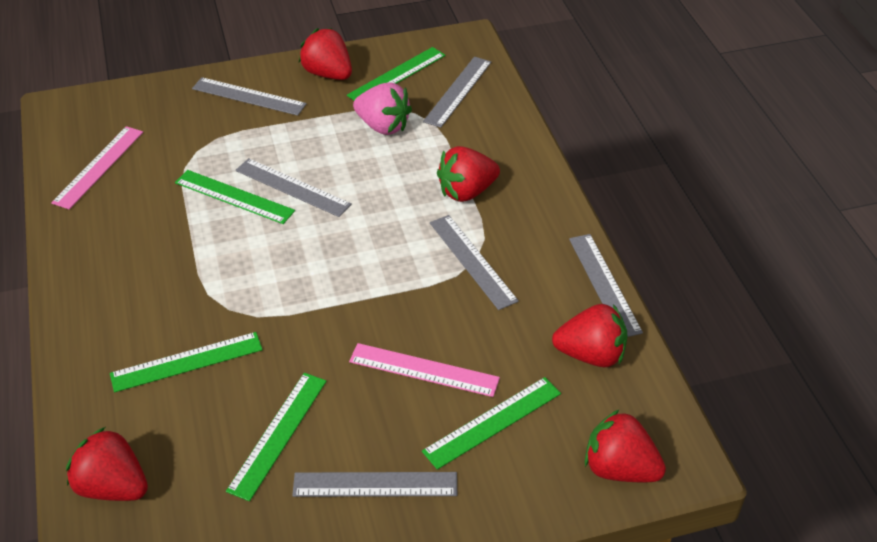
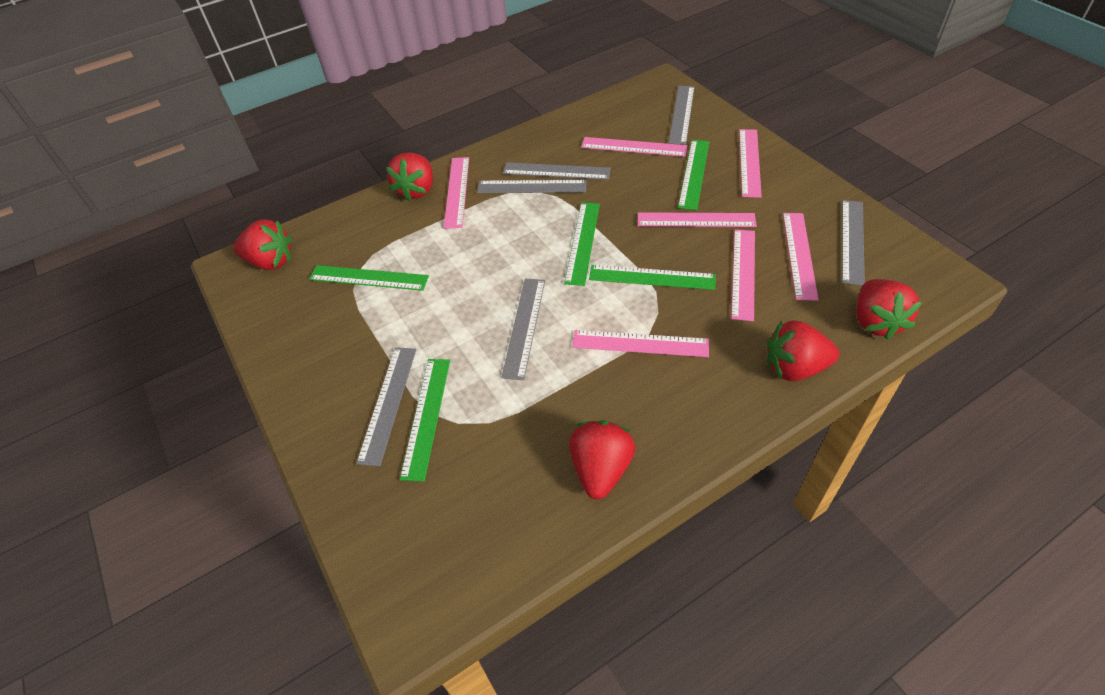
pink ruler: [51,126,143,209] [349,343,500,397] = 2 -> [444,157,469,229] [572,330,709,357] [581,137,687,157] [638,212,757,227] [731,229,755,321] [739,129,762,198] [783,213,819,301] = 7
pink strawberry: [353,82,412,135] = 1 -> none = 0

